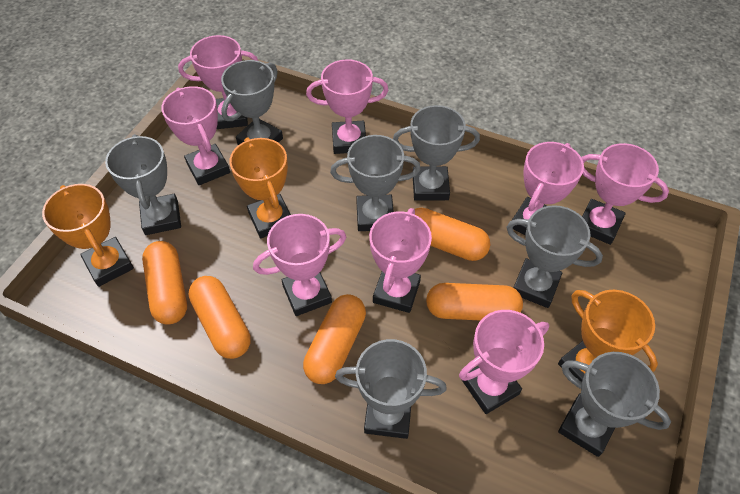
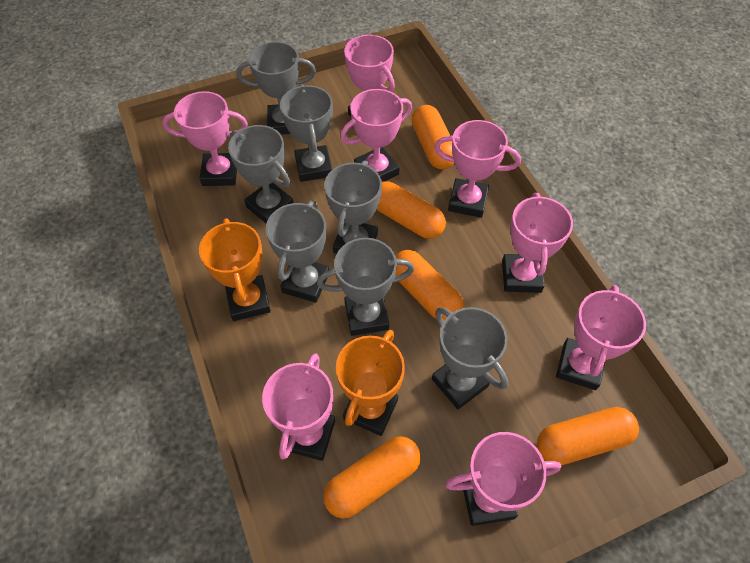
orange trophy: [42,184,134,287] [229,137,291,238] [558,290,658,382] = 3 -> [199,218,271,321] [336,330,405,436] = 2

